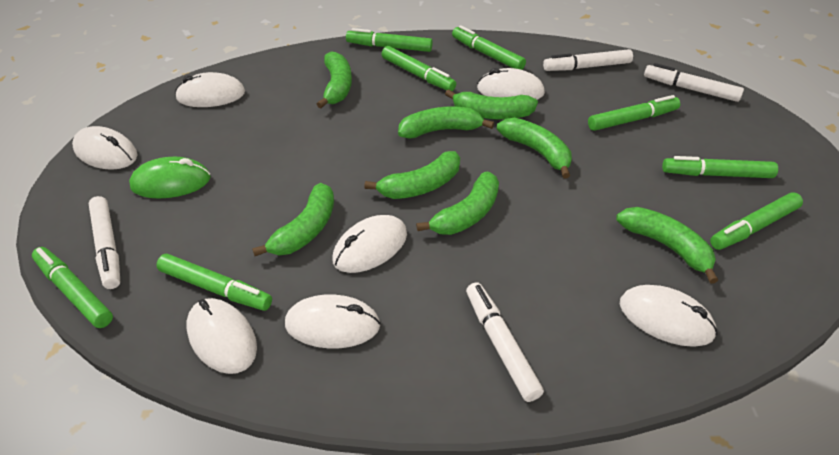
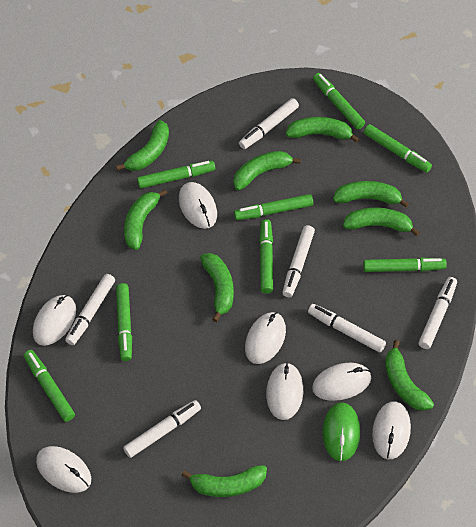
green banana: [252,183,334,256] [317,51,352,108] [364,151,460,199] [398,106,494,139] [416,171,499,235] [445,89,538,119] [497,118,572,178] [616,207,718,284] = 8 -> [116,120,169,171] [124,189,167,250] [181,465,267,497] [200,253,234,322] [233,151,301,190] [286,117,359,143] [333,181,409,208] [343,208,420,236] [385,340,434,411] = 9
white marker: [88,196,120,289] [466,282,544,402] [543,49,633,71] [644,63,744,102] = 4 -> [65,274,115,345] [123,400,201,458] [239,98,299,149] [282,225,315,297] [308,304,386,353] [419,277,457,349] = 6

